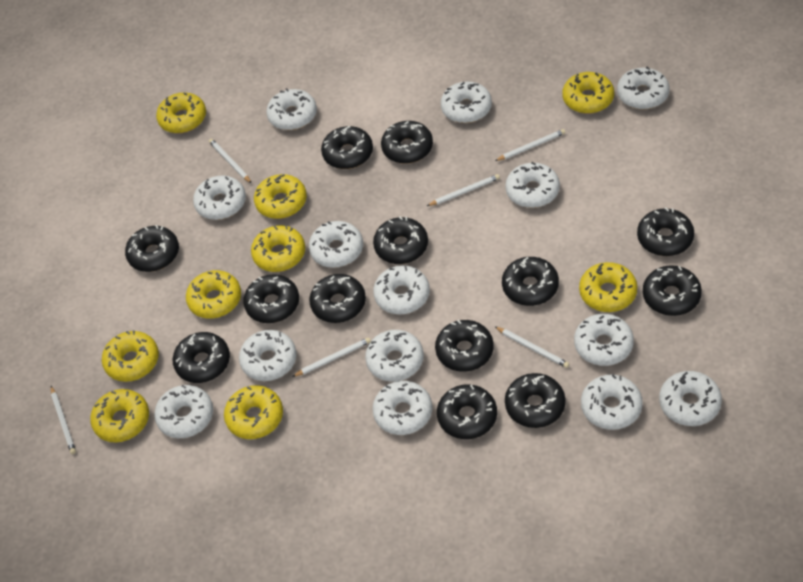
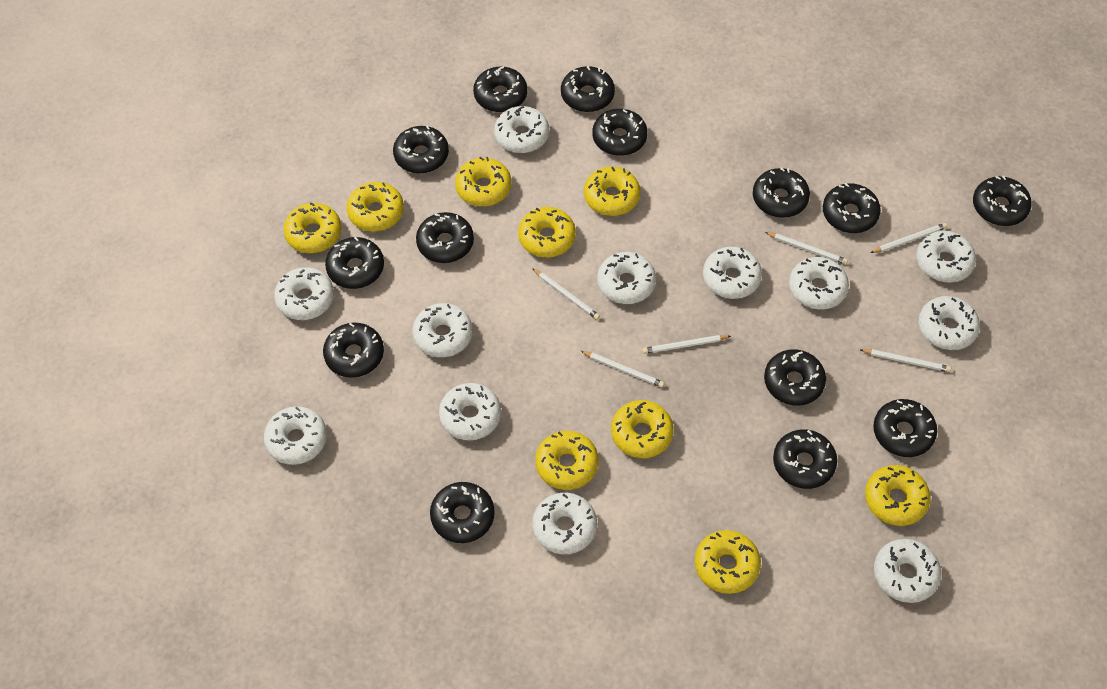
black donut: [125,225,179,272] [173,332,230,383] [243,274,299,323] [309,274,366,323] [321,126,373,169] [373,217,428,264] [381,121,433,164] [435,320,494,372] [437,384,497,439] [502,257,559,306] [505,373,565,428] [637,208,694,256] [643,265,702,316] = 13 -> [323,323,384,378] [325,237,384,289] [393,126,449,174] [416,212,474,263] [430,482,495,543] [473,66,527,112] [561,66,615,112] [592,109,648,156] [753,167,810,218] [764,349,826,406] [773,429,837,489] [823,183,881,233] [873,399,937,457] [973,175,1032,226] = 14
white donut: [154,385,213,438] [193,175,246,220] [239,330,297,381] [266,88,317,130] [309,221,363,268] [365,330,424,382] [372,381,432,435] [373,265,430,314] [441,82,492,123] [505,162,560,208] [574,314,634,366] [581,374,643,430] [617,67,669,109] [659,371,722,426] = 14 -> [264,406,327,465] [274,267,334,320] [412,303,473,357] [439,383,501,440] [494,106,549,153] [532,493,597,554] [597,252,656,304] [703,247,762,299] [789,257,849,309] [874,539,941,603] [916,231,976,283] [919,296,980,350] = 12

